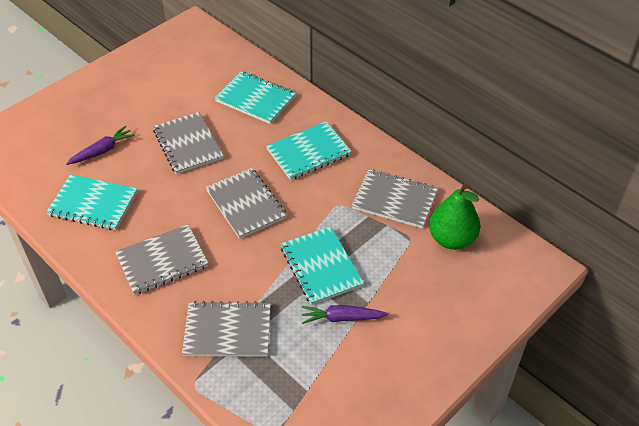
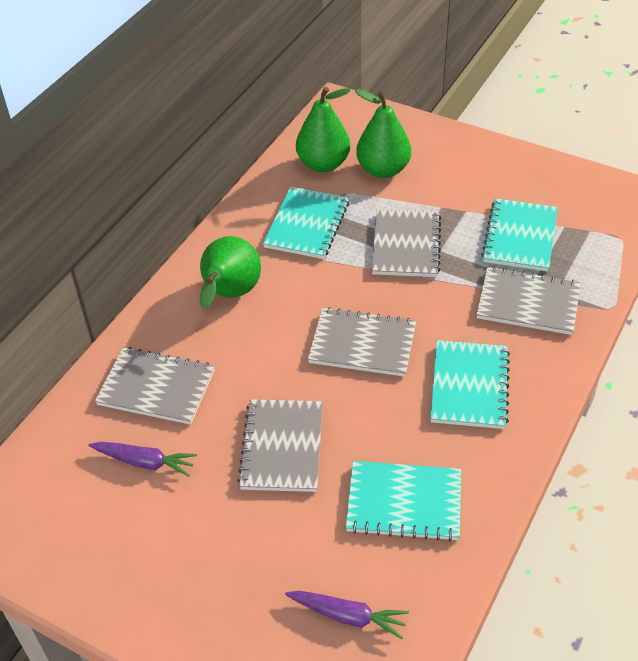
green pear: [429,183,481,250] = 1 -> [200,236,261,309] [296,87,351,172] [355,89,411,178] = 3

